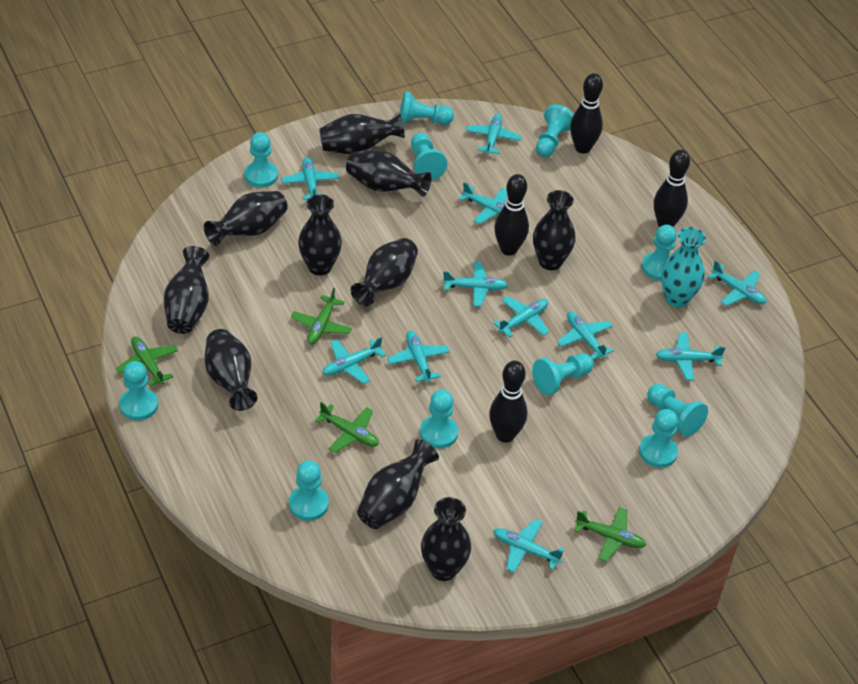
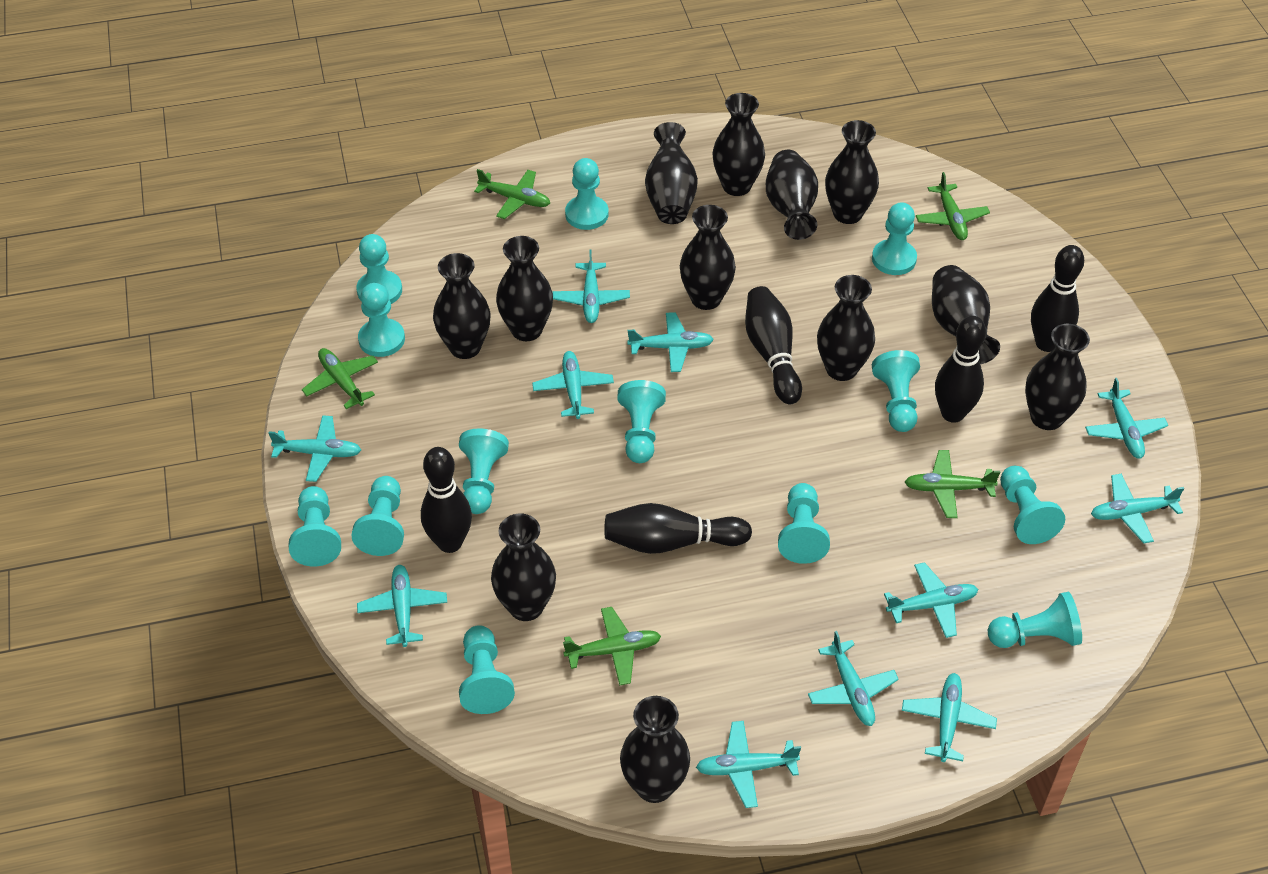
black bowling pin: [489,361,527,443] [494,174,529,256] [570,73,603,154] [654,150,690,227] = 4 -> [421,447,472,553] [604,503,752,554] [745,286,802,404] [935,316,986,423] [1031,245,1084,352] = 5
black vase: [164,246,210,334] [204,191,288,246] [205,329,257,411] [298,194,342,276] [319,114,405,155] [346,150,432,197] [351,238,418,306] [357,439,439,529] [421,497,471,581] [533,190,576,270] = 10 -> [433,253,490,359] [491,514,556,621] [496,236,553,341] [620,696,690,803] [645,122,698,224] [680,205,736,310] [712,93,765,196] [766,150,818,240] [817,275,875,381] [825,120,879,224] [932,265,1000,364] [1025,324,1090,430] = 12
green plane: [116,336,178,386] [291,288,352,345] [315,402,379,453] [574,507,646,562] = 4 -> [302,348,378,409] [474,169,550,219] [563,607,661,686] [905,450,1000,518] [916,172,990,240] = 5
turquoise pawn: [119,361,158,420] [244,132,278,188] [289,461,329,521] [399,91,454,125] [411,133,447,180] [420,389,458,448] [532,353,594,395] [536,104,574,157] [639,409,678,468] [642,225,677,280] [647,384,708,437] = 11 -> [289,486,341,567] [351,476,404,556] [357,234,402,304] [358,283,405,357] [459,428,509,514] [459,625,515,714] [565,158,608,230] [618,380,666,463] [778,483,830,564] [872,203,917,275] [872,350,920,432] [988,592,1082,648] [1000,466,1065,544] = 13
turquoise vase: [661,227,706,308] = 1 -> none = 0

